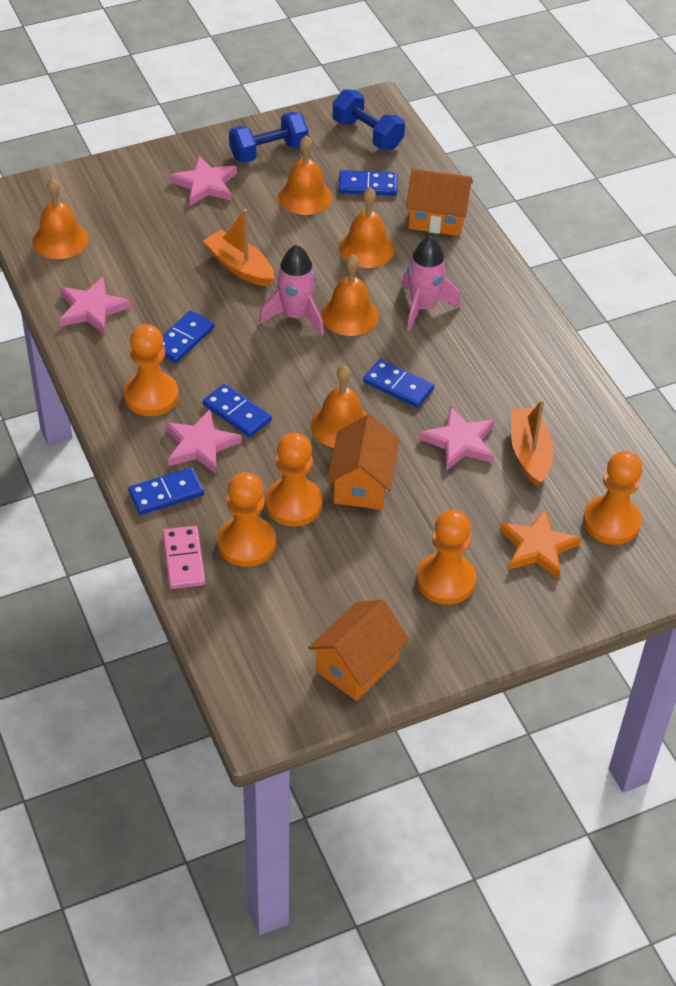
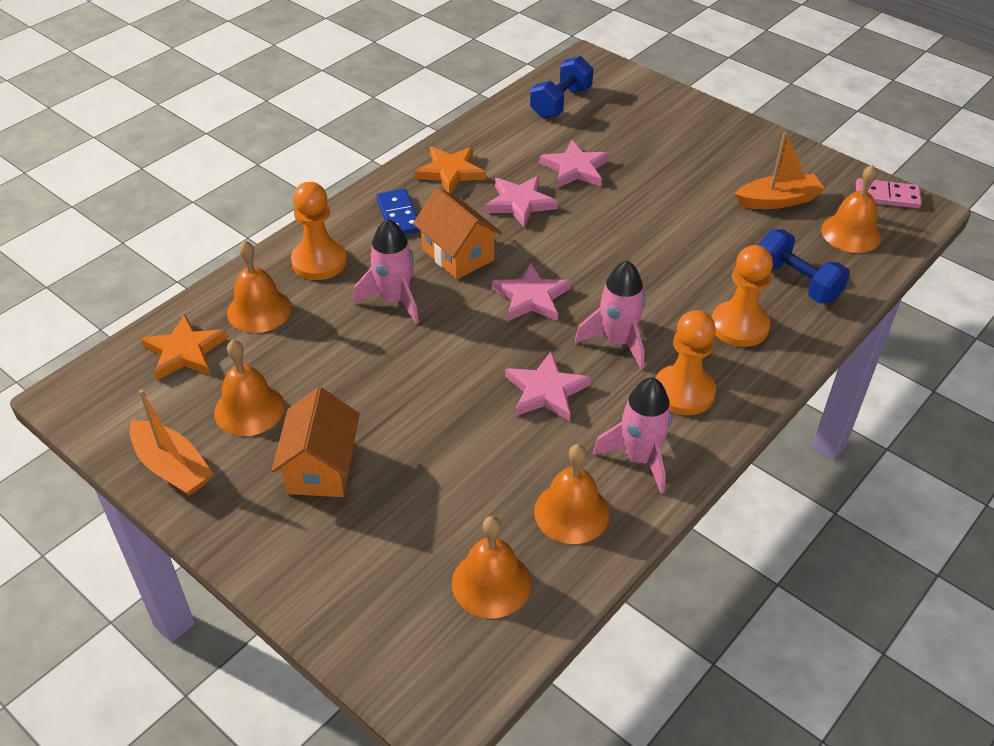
blue domino: [128,467,204,515] [162,310,215,363] [203,384,272,437] [339,170,398,196] [363,359,434,408] = 5 -> [376,189,420,234] = 1
orange house: [308,600,409,701] [327,414,400,510] [406,169,473,236] = 3 -> [272,387,360,497] [413,187,502,279] = 2
orange pawn: [124,324,179,416] [218,472,276,567] [265,433,323,527] [417,510,476,605] [583,451,642,545] = 5 -> [291,182,347,280] [655,310,716,415] [712,245,773,347] = 3
orange star: [500,509,582,579] = 1 -> [141,314,228,380] [414,147,486,194] = 2
pink rocket: [259,245,324,336] [401,236,461,331] = 2 -> [353,219,419,324] [575,260,646,369] [593,377,672,493] = 3

